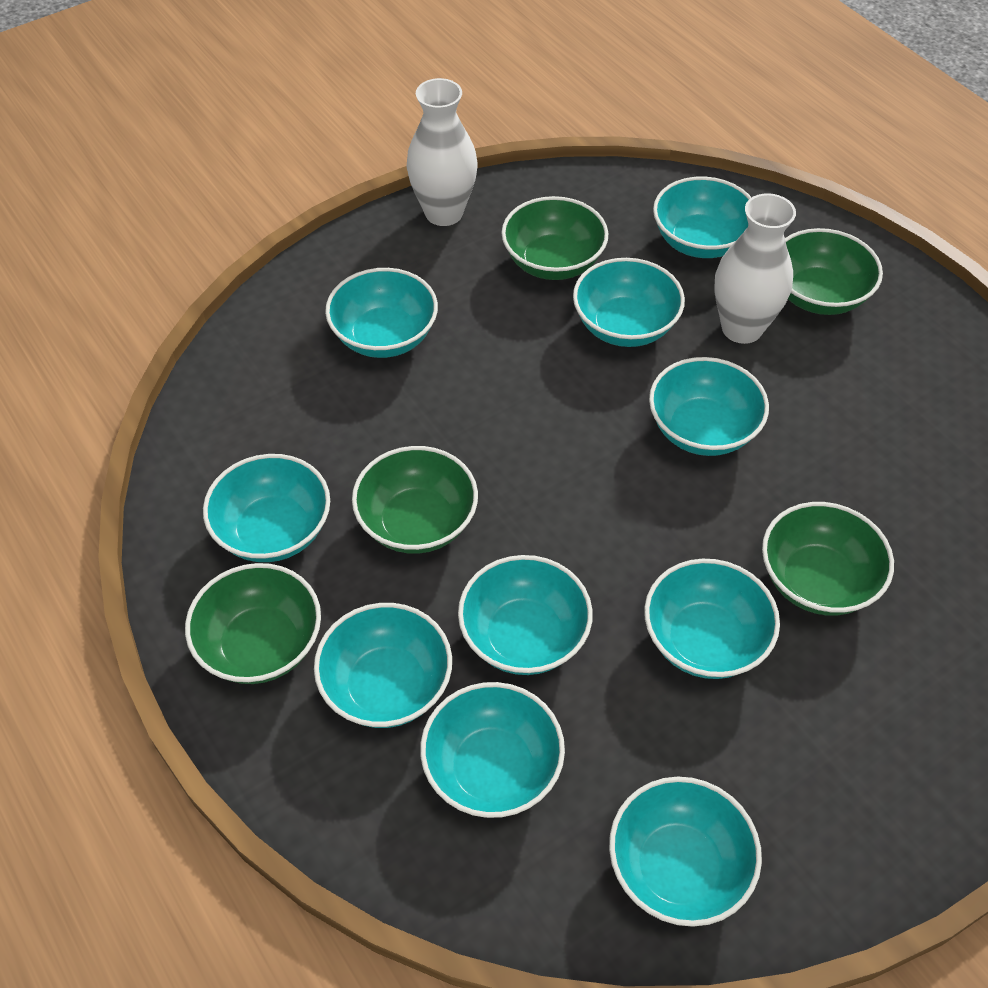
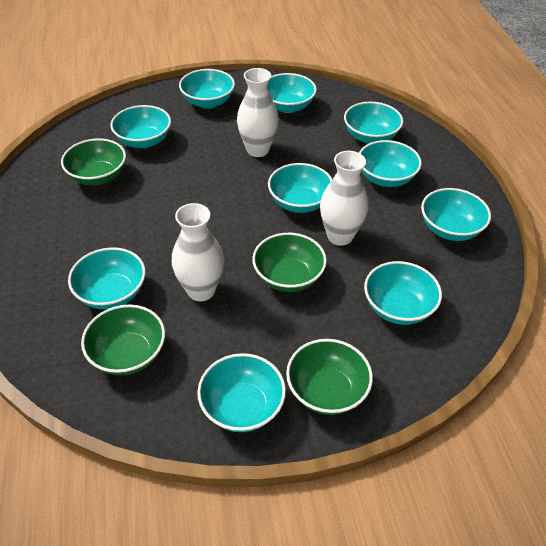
green bowl: [185,563,321,684] [352,446,478,554] [502,196,608,280] [762,502,894,616] [785,228,883,315] = 5 -> [61,138,126,186] [81,304,165,375] [252,233,327,292] [286,339,373,415] = 4
white vase: [407,78,478,226] [714,193,796,344] = 2 -> [172,203,224,301] [237,68,279,157] [320,151,368,246] = 3

